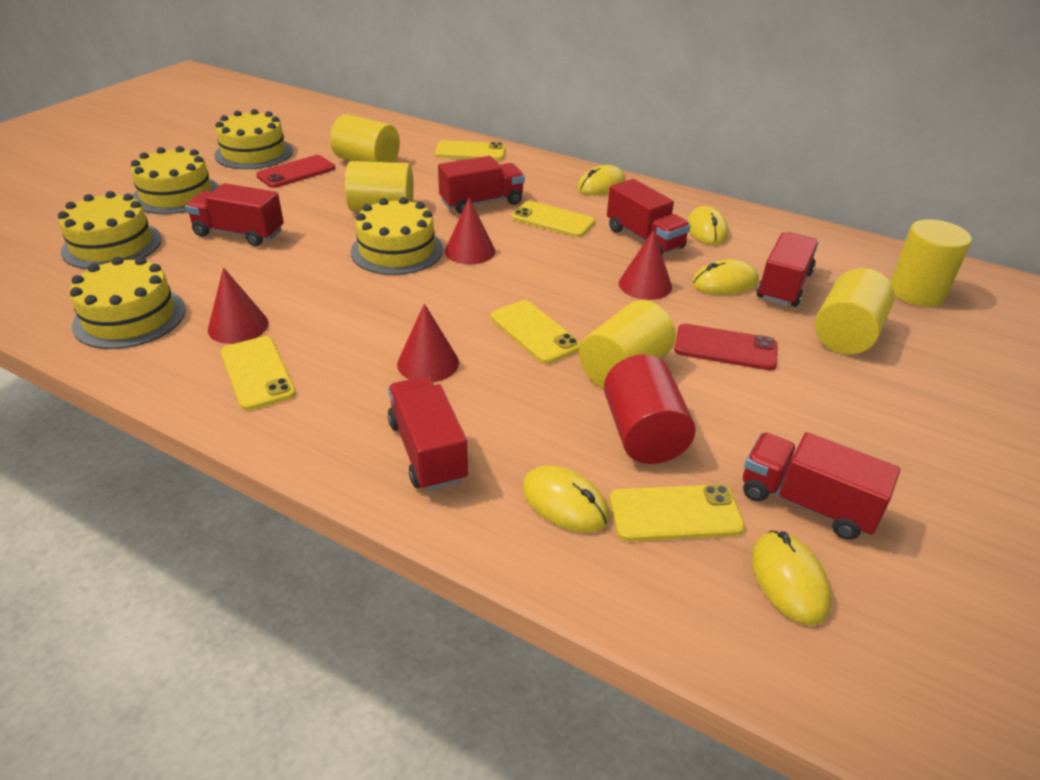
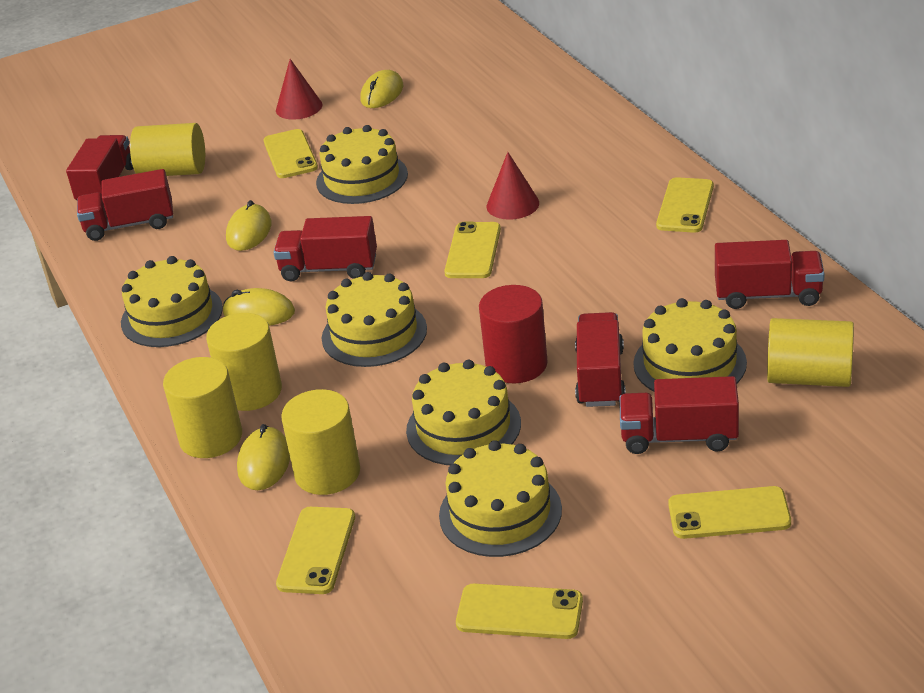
red cone: [208,268,269,344] [397,304,459,382] [445,198,495,264] [619,230,672,300] = 4 -> [276,59,323,120] [487,152,539,220] = 2
red phone: [256,155,335,188] [674,324,777,370] = 2 -> none = 0
yellow cake: [58,191,162,269] [70,257,186,349] [131,146,219,214] [214,109,293,169] [351,197,443,275] = 5 -> [121,256,223,347] [316,125,408,204] [322,272,427,367] [406,360,521,465] [439,440,562,557] [633,298,747,391] = 6
yellow mouse: [522,465,609,533] [577,165,626,195] [687,206,728,245] [692,259,759,295] [751,530,831,625] = 5 -> [223,288,295,326] [226,200,271,251] [237,424,290,490] [360,70,403,108] = 4
yellow phone: [221,336,296,411] [435,140,506,160] [491,300,581,364] [511,201,595,237] [609,484,745,541] = 5 -> [264,129,318,178] [276,507,355,594] [444,222,501,278] [456,584,583,639] [656,177,714,233] [668,486,791,539] = 6

